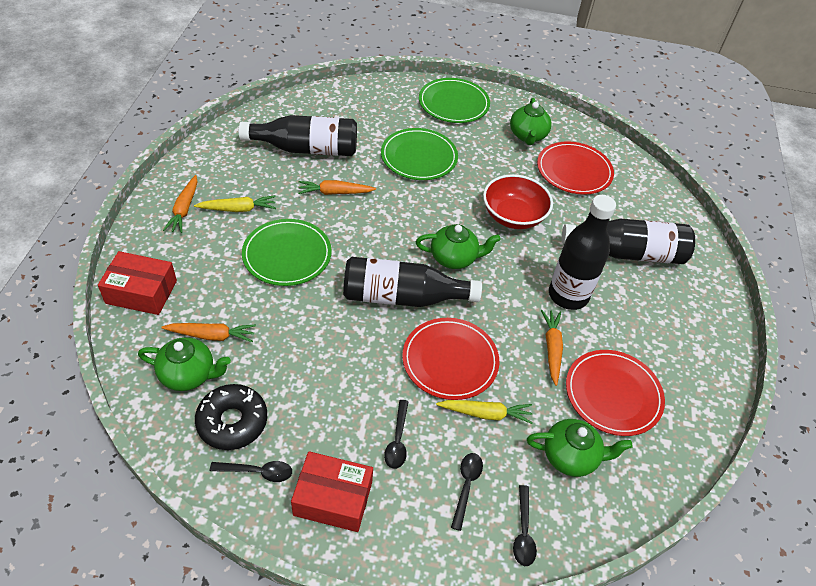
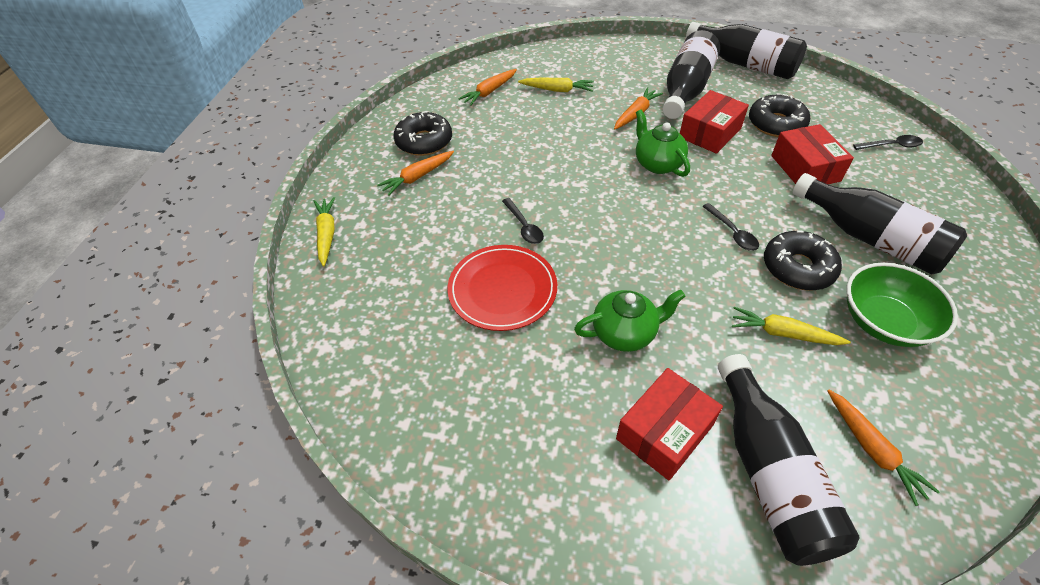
black donut: [195,384,267,450] = 1 -> [394,111,452,156] [749,94,810,137] [764,231,842,290] = 3
black spoon: [210,461,292,482] [384,400,409,469] [451,453,483,531] [513,485,537,566] = 4 -> [502,198,544,244] [702,203,759,251] [853,135,923,150] = 3
green bowl: none = 0 -> [847,263,958,347] = 1
green plate: [242,219,332,286] [381,128,458,180] [419,78,490,123] = 3 -> none = 0
green teapot: [138,337,231,391] [416,224,501,269] [510,98,552,145] [527,419,633,477] = 4 -> [574,290,686,352] [636,110,690,177] = 2
red bowl: [483,174,553,229] = 1 -> none = 0
red box: [98,251,177,315] [291,451,373,532] = 2 -> [616,368,723,480] [680,90,749,154] [771,124,854,184] = 3
red plate: [402,318,499,400] [537,141,614,195] [566,350,665,436] = 3 -> [447,245,557,331] = 1
yellow carrot: [194,196,276,212] [436,400,533,424] = 2 -> [314,197,335,267] [518,78,594,92] [732,307,851,345] = 3

